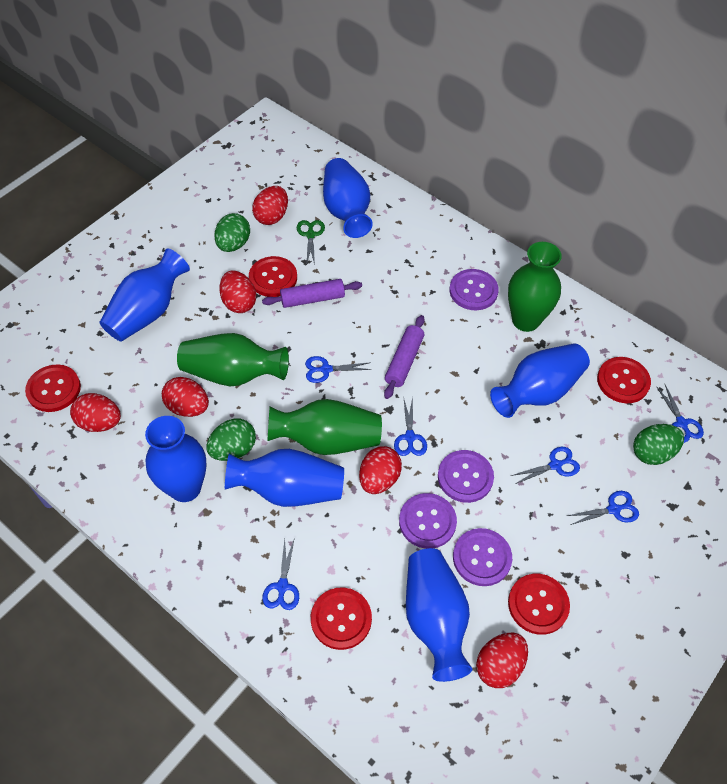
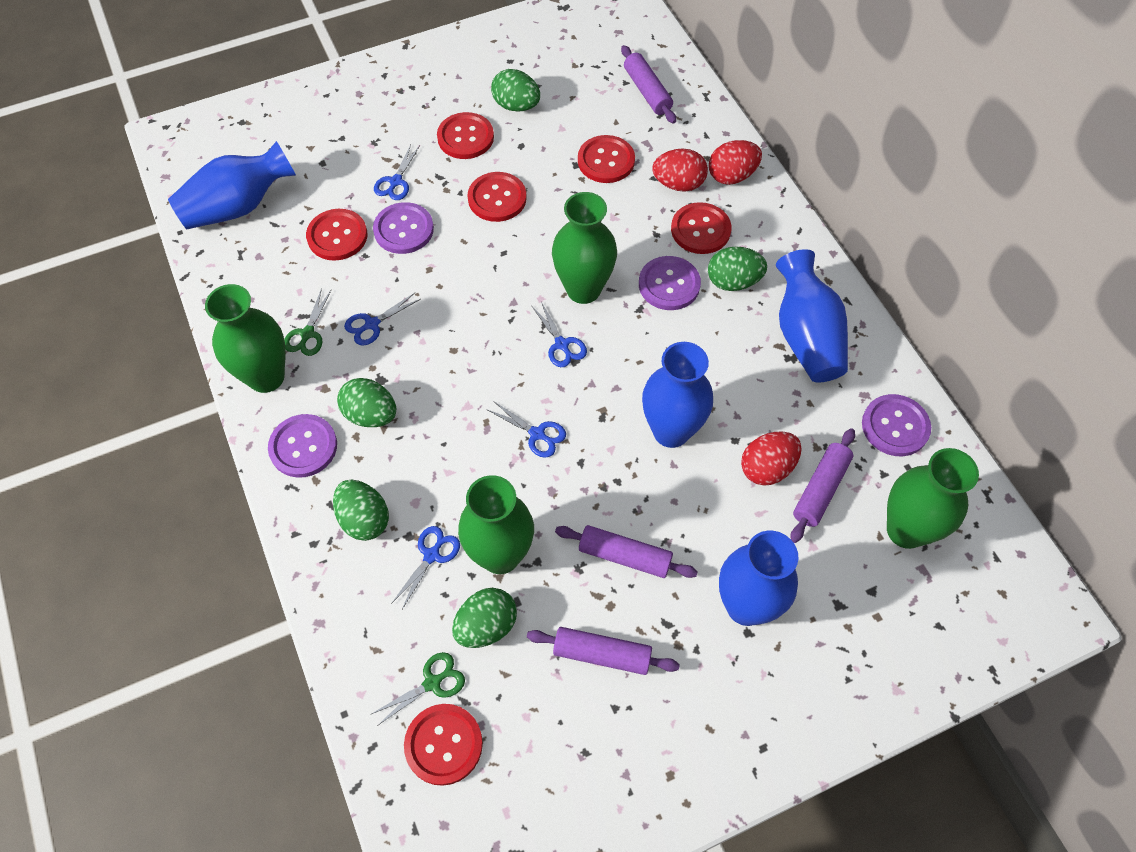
blue scissors: [262,539,299,610] [305,356,372,383] [394,397,427,456] [511,447,580,484] [567,491,639,525] [656,385,704,443] = 6 -> [344,293,421,346] [374,144,420,200] [391,526,460,609] [486,401,566,458] [531,302,587,367] = 5
blue vase: [99,248,190,342] [145,416,207,502] [225,449,344,507] [323,158,373,238] [406,548,472,682] [490,343,590,418] = 6 -> [168,141,296,229] [642,342,713,448] [719,531,798,626] [776,249,848,382] = 4
green egg: [207,419,256,461] [214,213,250,252] [633,424,684,465] = 3 -> [333,480,389,541] [337,378,396,427] [452,588,517,648] [491,69,540,111] [708,246,767,291] = 5
green scissors: [297,220,325,265] = 1 -> [284,288,331,356] [372,652,465,726] = 2
green vase: [177,333,289,386] [267,399,382,455] [508,242,562,332] = 3 -> [205,284,285,393] [458,475,534,574] [552,192,617,304] [887,448,979,549] = 4
purple rolling pin: [262,279,362,308] [384,315,425,399] = 2 -> [527,627,680,675] [555,525,698,578] [621,45,676,124] [791,428,855,543] = 4
red button: [25,364,81,412] [249,256,297,297] [311,587,372,650] [508,574,570,635] [597,357,651,403] = 5 -> [306,209,368,261] [404,704,483,786] [437,112,494,159] [468,172,527,222] [578,135,635,183] [671,202,732,254] = 6
red egg: [70,393,121,432] [162,377,209,417] [219,270,256,313] [252,186,288,225] [359,446,402,494] [476,633,528,688] = 6 -> [652,149,708,192] [709,140,762,185] [741,432,802,486] = 3

